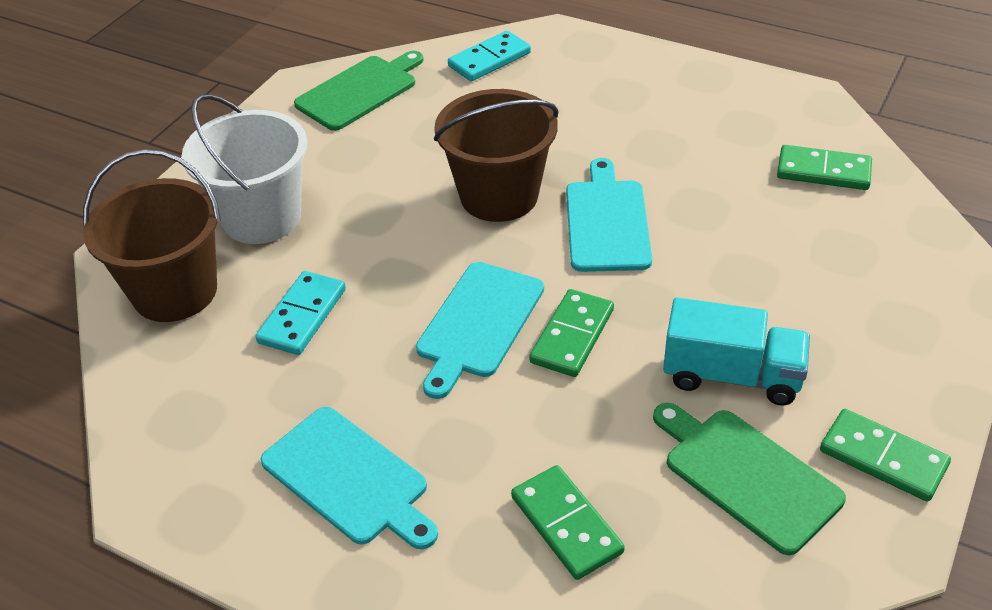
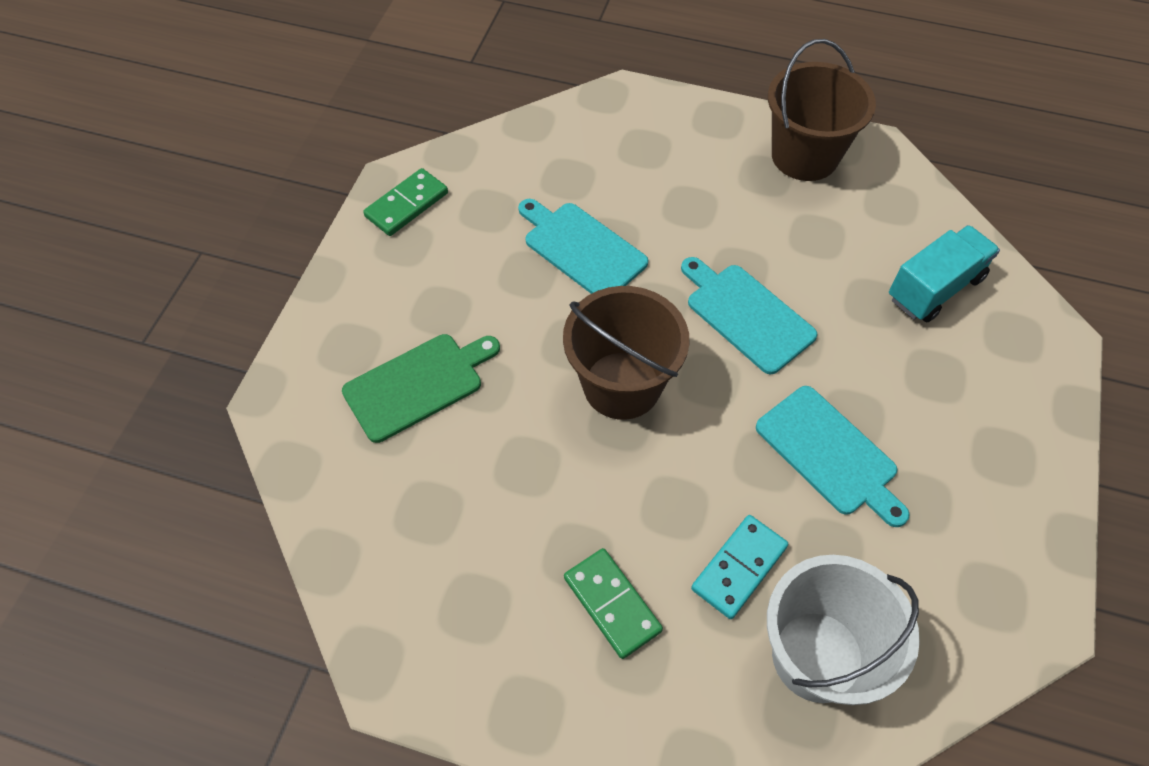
green cutting board: [294,51,424,131] [653,403,846,555] = 2 -> [342,334,500,443] = 1
green domino: [511,465,625,580] [529,289,614,377] [777,145,872,190] [820,409,951,502] = 4 -> [363,168,448,236] [564,548,663,659] = 2
turquoise domino: [255,271,346,355] [448,31,531,81] = 2 -> [691,515,788,619] = 1

